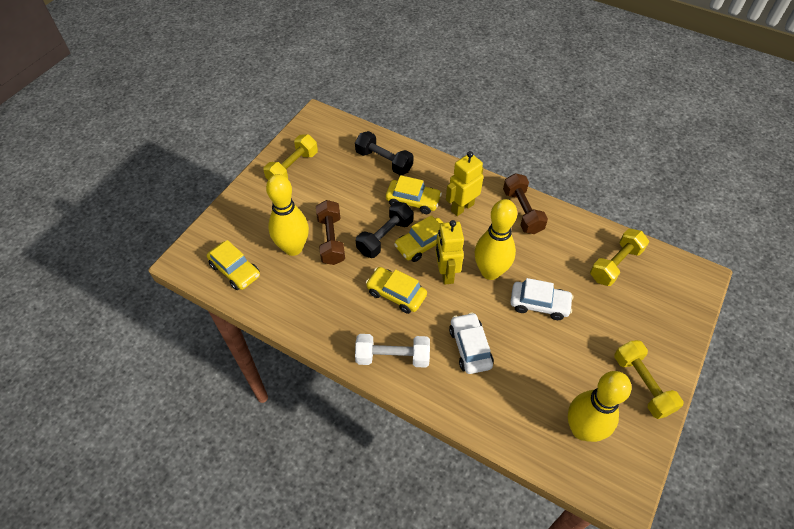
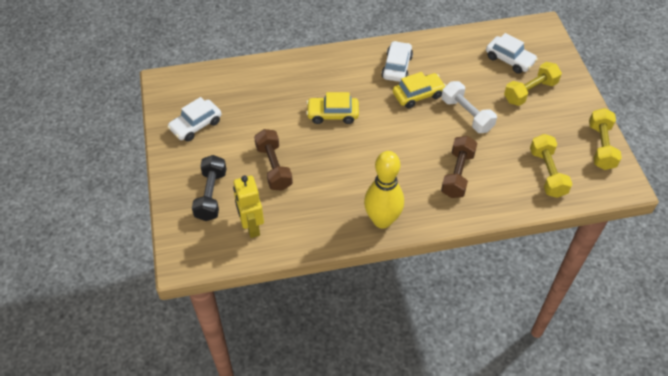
black dumbbell: [355,131,414,175] [356,202,413,258] = 2 -> [192,155,226,221] = 1
white car: [449,312,493,374] [510,278,574,320] = 2 -> [167,97,221,142] [381,41,413,82] [486,33,538,74] = 3
yellow bowling pin: [266,174,309,256] [475,199,517,280] [568,371,631,442] = 3 -> [364,151,404,229] = 1
yellow car: [207,240,260,290] [366,267,427,314] [386,175,442,214] [394,215,443,262] = 4 -> [306,92,359,124] [393,72,446,108] = 2
yellow robot: [436,220,464,284] [446,151,484,216] = 2 -> [233,176,264,238] = 1

